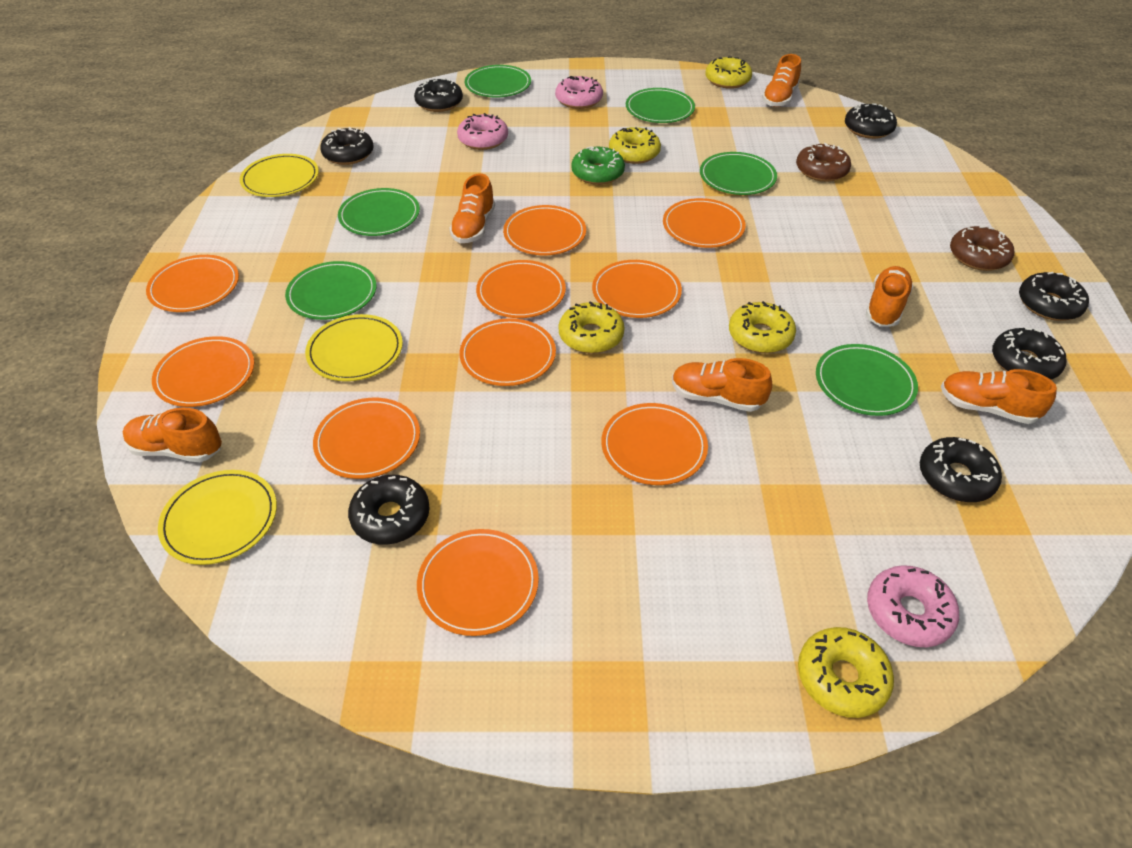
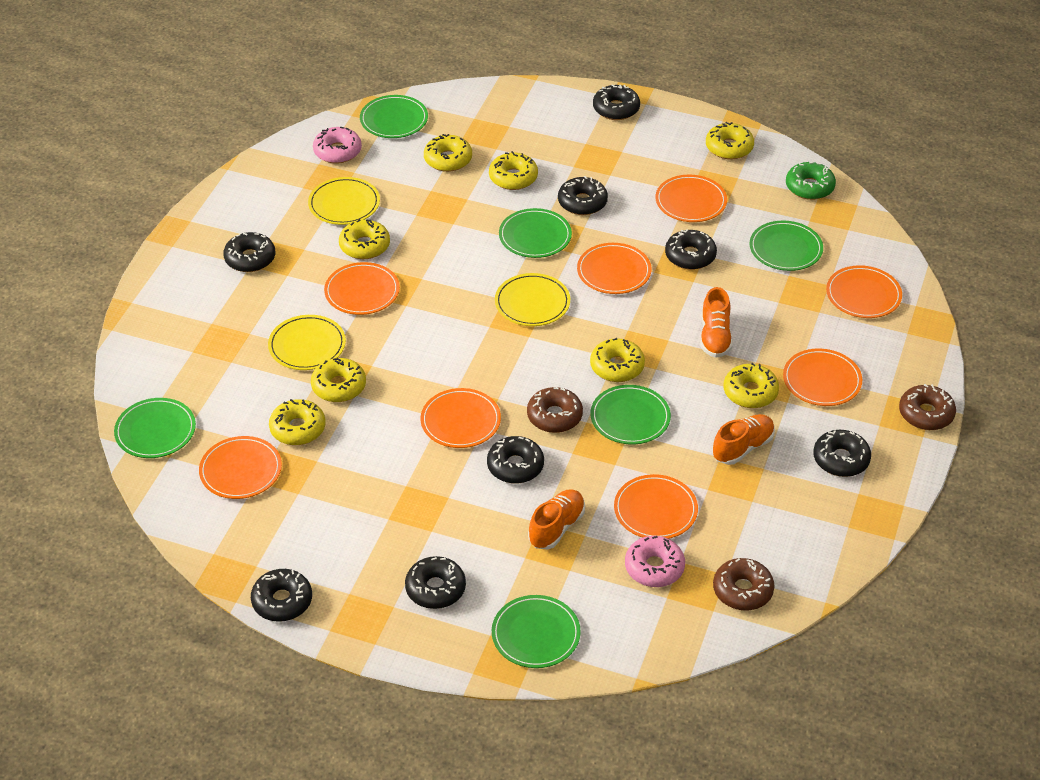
black donut: [320,127,374,165] [348,475,430,545] [414,78,463,112] [845,103,897,139] [920,437,1002,502] [992,328,1066,379] [1019,272,1089,321] = 7 -> [223,232,275,272] [251,569,312,622] [405,556,466,609] [487,436,544,484] [558,176,608,215] [593,84,640,120] [665,229,717,270] [813,430,871,477] = 8
brown donut: [796,143,851,182] [950,226,1014,271] = 2 -> [527,387,583,433] [713,558,775,610] [899,384,956,430] = 3
orange plate: [146,255,239,312] [152,336,254,407] [313,398,420,479] [417,529,539,636] [459,318,556,386] [476,260,566,318] [503,205,586,255] [592,260,682,318] [602,403,708,485] [663,198,746,248] = 10 -> [199,436,282,499] [324,262,400,315] [421,388,501,448] [577,243,652,294] [614,474,698,539] [656,175,727,222] [783,349,862,406] [826,265,902,318] = 8
orange shoe: [123,407,222,462] [450,173,495,243] [672,358,772,412] [762,54,801,107] [866,266,913,327] [941,369,1057,424] = 6 -> [528,489,585,549] [700,287,733,358] [712,414,775,465] = 3
pink donut: [457,113,508,150] [555,76,603,109] [867,565,959,647] = 3 -> [313,127,362,164] [625,536,685,587] = 2
yellow donut: [559,301,625,354] [609,127,661,164] [705,56,752,89] [729,301,796,353] [798,627,894,718] = 5 -> [269,399,326,445] [311,358,366,402] [339,219,390,259] [424,134,472,172] [489,151,538,190] [590,338,645,382] [706,122,754,160] [724,363,779,408] = 8

